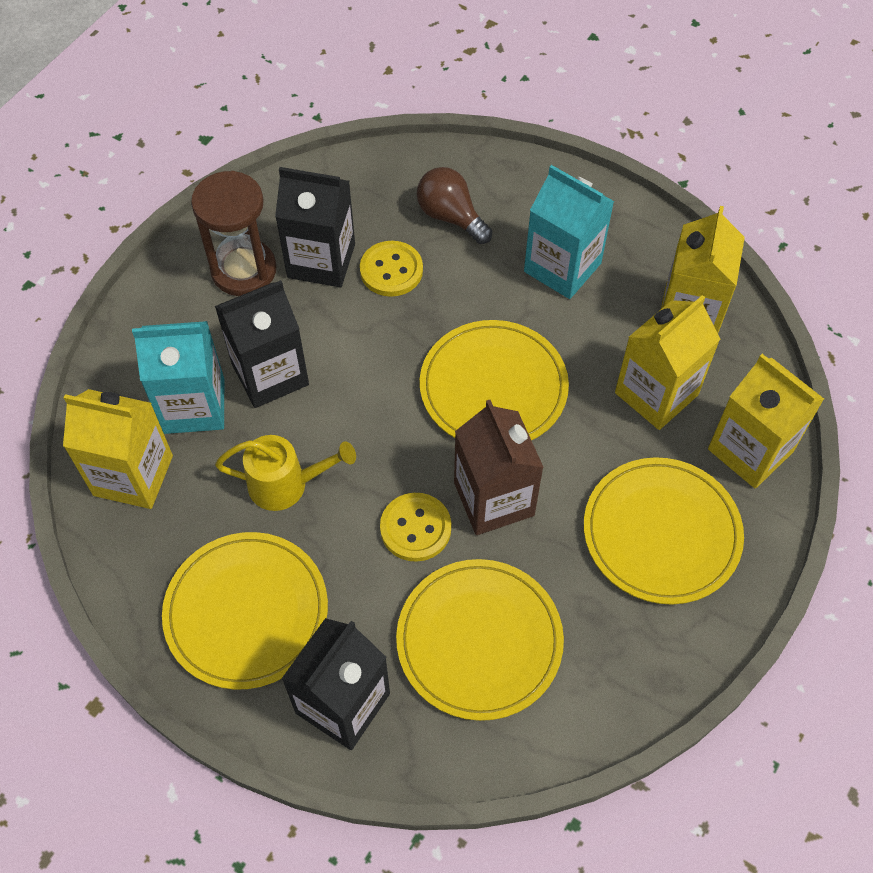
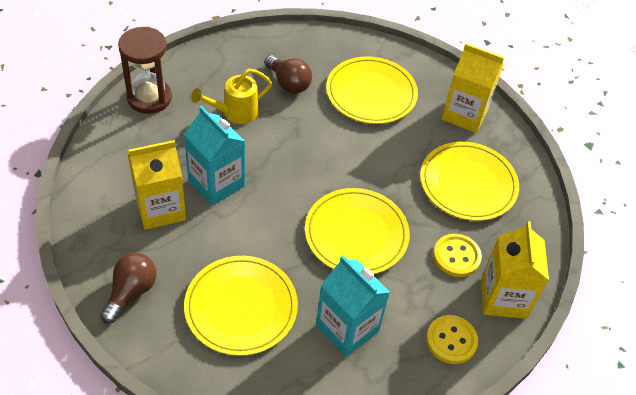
black carton: [215,280,309,408] [275,167,355,287] [281,618,390,750] = 3 -> none = 0
brown carton: [454,400,544,535] = 1 -> none = 0
brown light bulb: [417,167,493,244] = 1 -> [100,253,157,324] [265,55,312,94] = 2
yellow carton: [63,389,173,509] [615,295,720,430] [661,206,745,333] [708,354,824,488] = 4 -> [127,140,186,230] [442,43,504,133] [481,221,549,319] = 3

